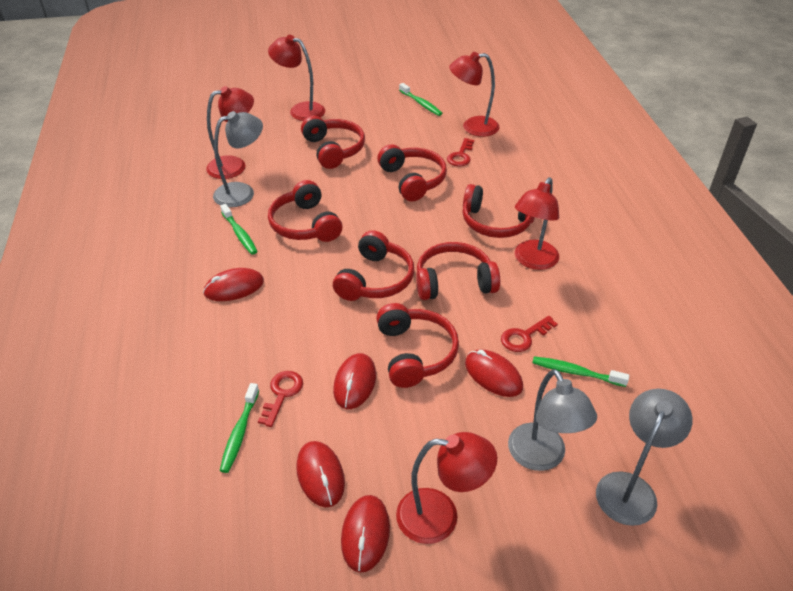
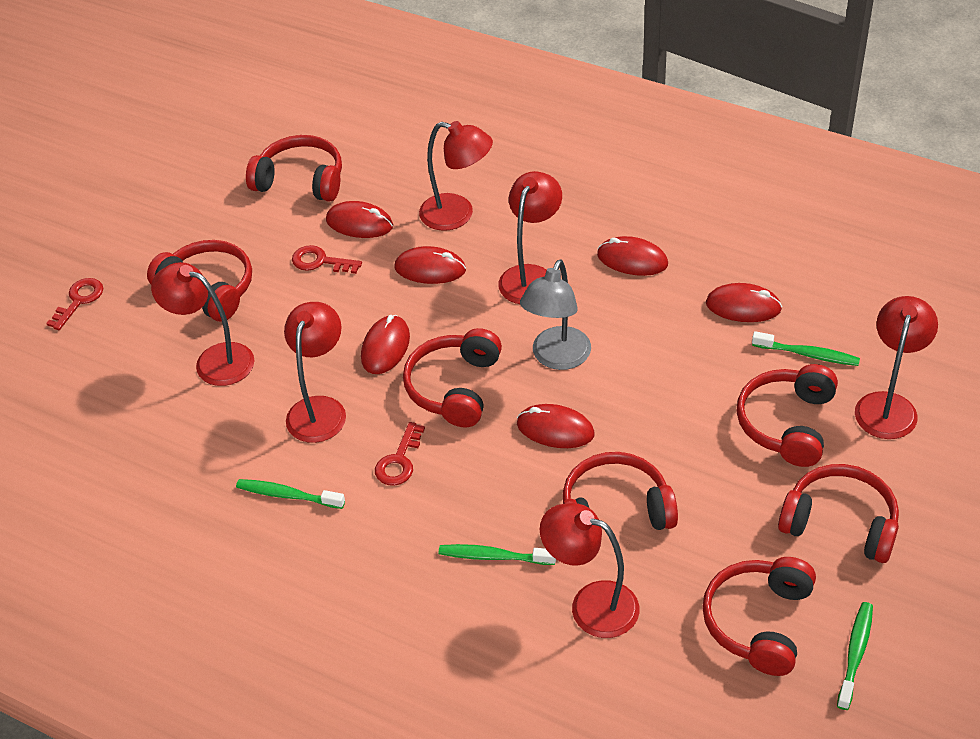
grey lamp: [213,111,263,207] [508,369,597,471] [596,389,693,526] = 3 -> [520,260,591,370] = 1
red lamp: [206,86,254,179] [268,35,325,121] [396,432,497,544] [449,52,499,137] [515,177,559,270] = 5 -> [151,262,255,386] [284,302,346,443] [419,121,493,231] [498,171,562,304] [540,503,640,638] [855,296,938,439] = 6
red mouse: [203,268,264,301] [296,441,345,508] [333,353,376,409] [341,495,390,573] [465,349,523,397] = 5 -> [326,201,393,238] [361,315,410,374] [395,246,466,284] [517,404,595,448] [597,236,668,276] [706,283,782,322] = 6

